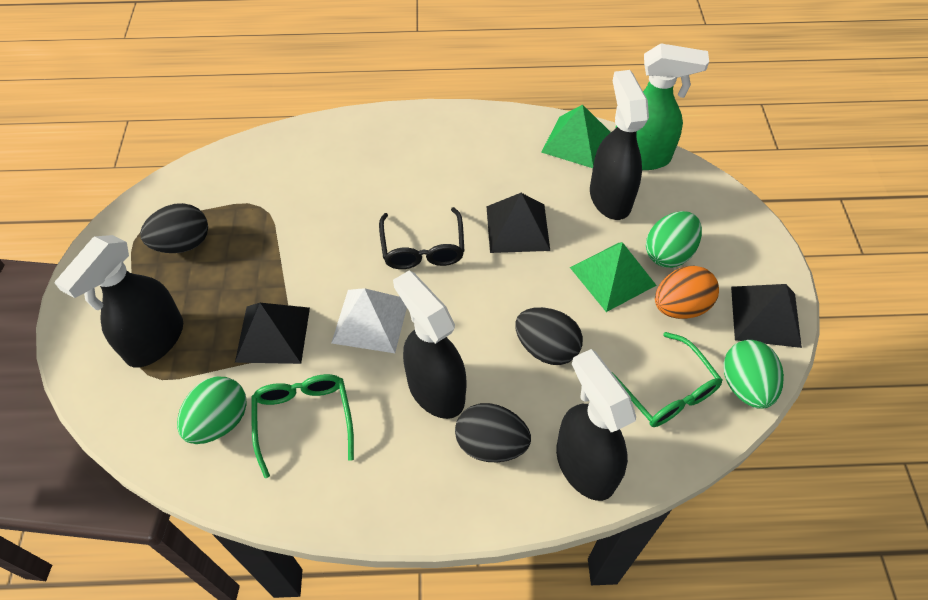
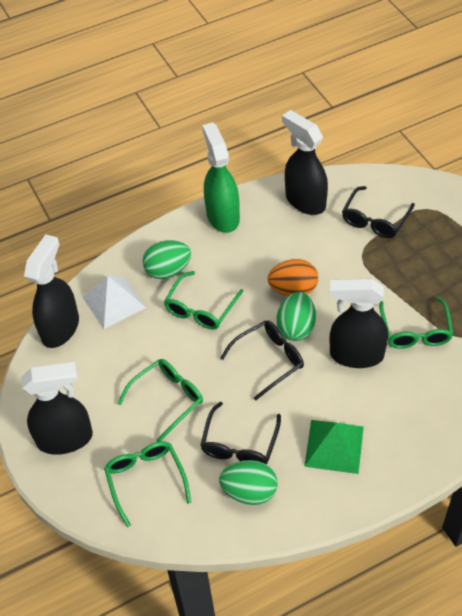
black egg: [140,203,208,253] [455,403,531,462] [515,307,583,365] = 3 -> none = 0
black glasses: [379,207,464,269] = 1 -> [200,402,281,465] [220,320,304,400] [342,186,415,238] = 3
black pyramid: [235,303,310,364] [486,193,550,253] [731,284,802,348] = 3 -> none = 0
green glasses: [251,374,354,478] [613,332,722,427] = 2 -> [104,441,191,527] [117,359,203,442] [164,271,244,330] [379,297,453,349] = 4
green pyramid: [541,105,610,168] [570,242,657,312] = 2 -> [304,420,364,474] = 1

